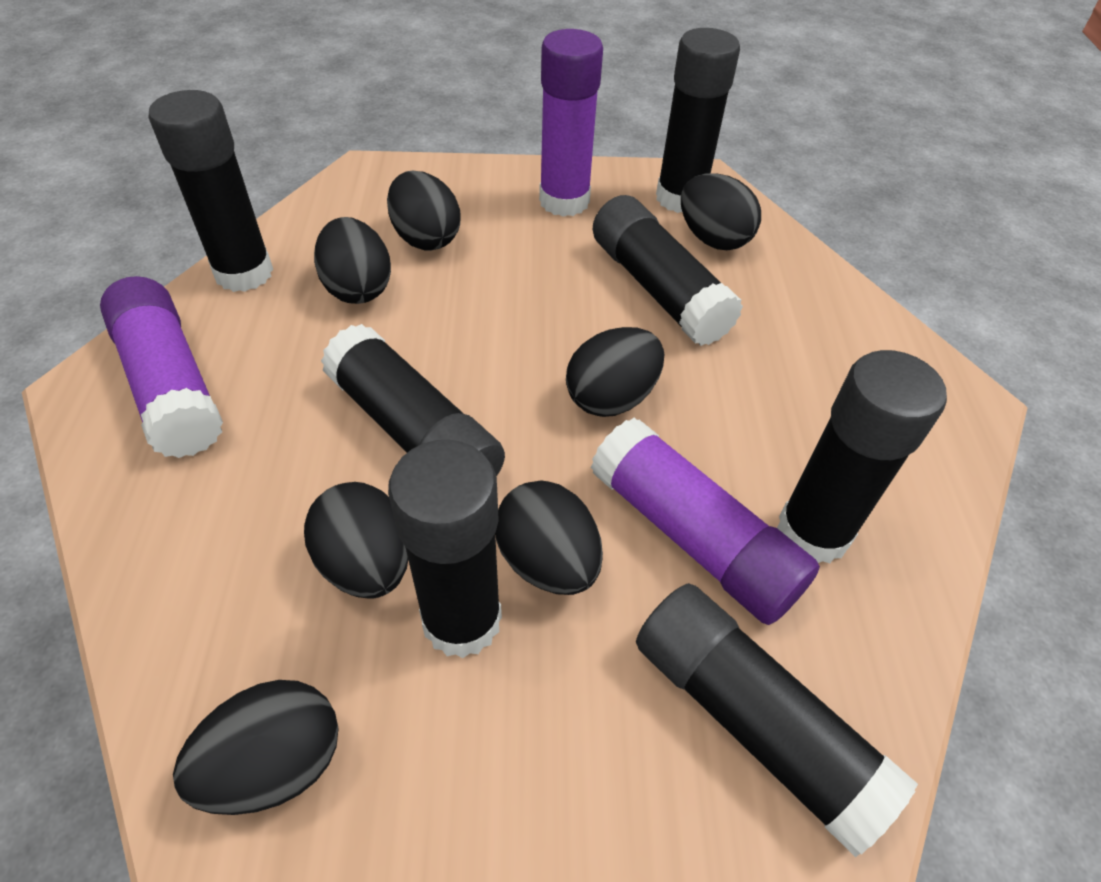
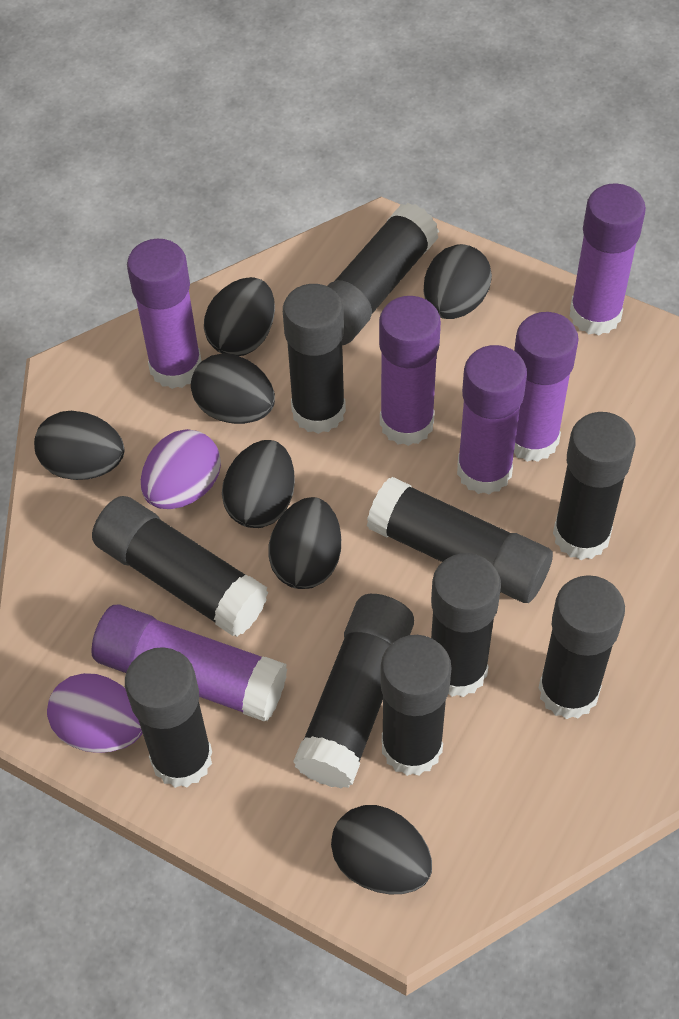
black glue stick: [148,90,273,292] [321,324,505,476] [388,440,502,658] [593,195,743,346] [636,583,918,857] [656,28,740,213] [777,350,947,563] = 7 -> [92,496,268,637] [125,647,212,788] [283,284,346,434] [293,594,414,789] [327,203,439,345] [367,477,553,603] [380,635,452,776] [431,553,501,697] [538,575,625,719] [553,412,636,560] = 10
purple egg: none = 0 -> [47,673,142,753] [141,429,221,509] = 2
purple glue stick: [100,276,223,458] [539,29,603,217] [591,418,820,625] = 3 -> [91,605,287,722] [127,239,201,389] [379,296,441,446] [457,345,527,494] [514,312,579,462] [569,183,646,335] = 6

